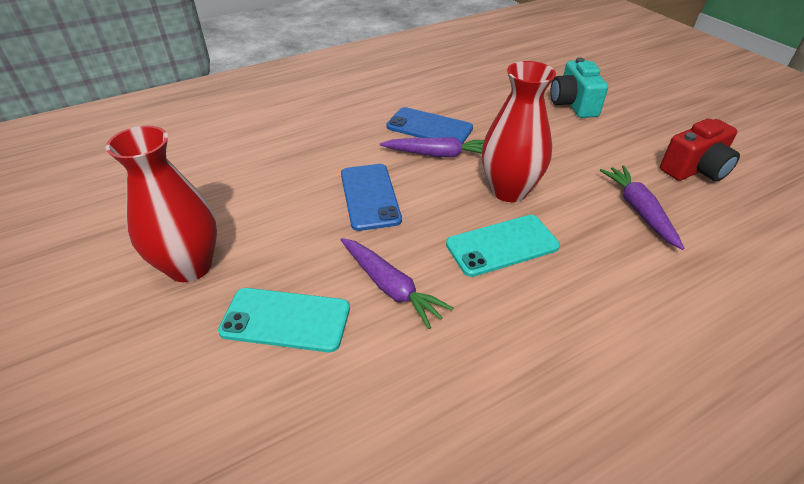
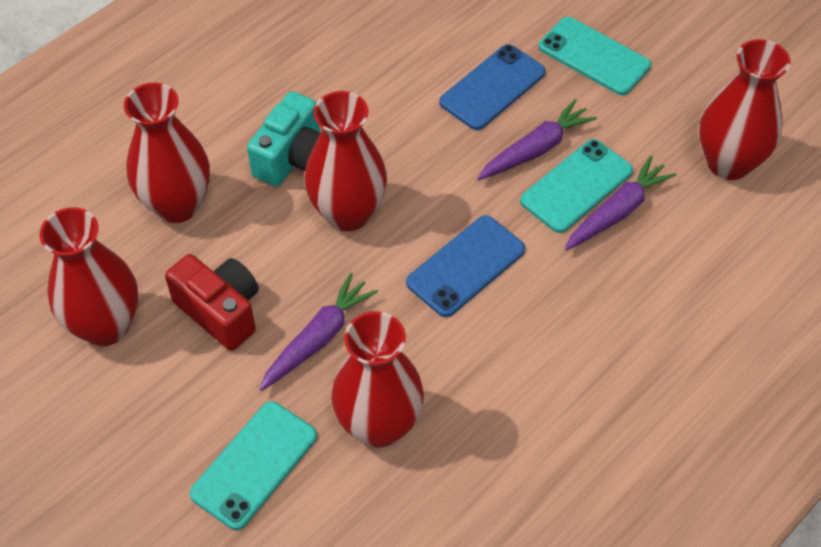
red vase: [106,126,217,282] [482,61,556,202] = 2 -> [39,207,138,346] [124,82,210,223] [304,91,387,231] [331,311,424,448] [699,39,790,180] = 5
turquoise phone: [218,288,350,352] [446,215,560,277] = 2 -> [189,401,317,530] [520,139,633,233] [538,17,651,95] = 3

